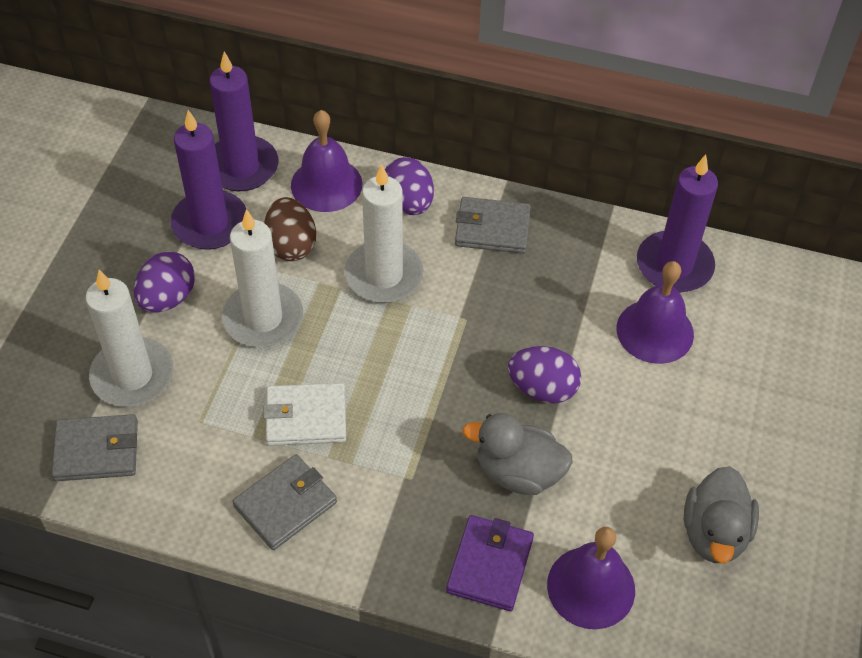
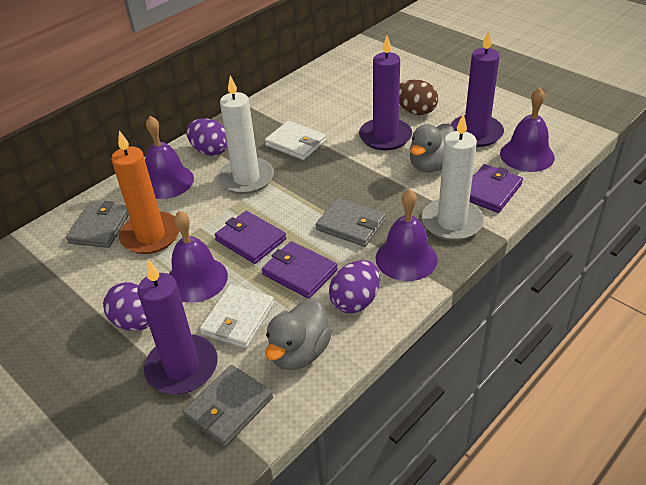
orange candle: none = 0 -> [111,130,179,254] = 1
purple bell: [291,110,363,212] [547,527,635,629] [616,261,694,364] = 3 -> [145,116,194,199] [169,211,228,303] [376,189,438,281] [500,88,555,172] = 4
purple wallet: [446,515,534,611] = 1 -> [214,211,286,264] [262,241,338,298] [469,164,523,213] = 3
white candle: [85,270,174,407] [222,209,303,347] [344,164,424,303] = 3 -> [218,76,274,194] [422,114,484,241] = 2
white wallet: [263,383,346,446] = 1 -> [200,284,274,349] [265,121,326,160] = 2

